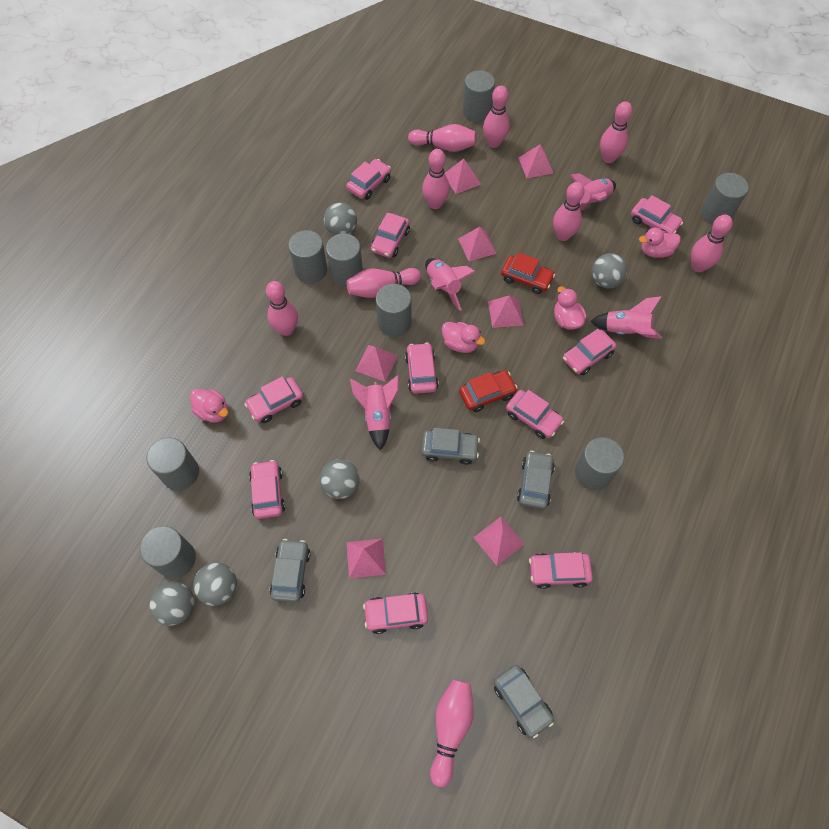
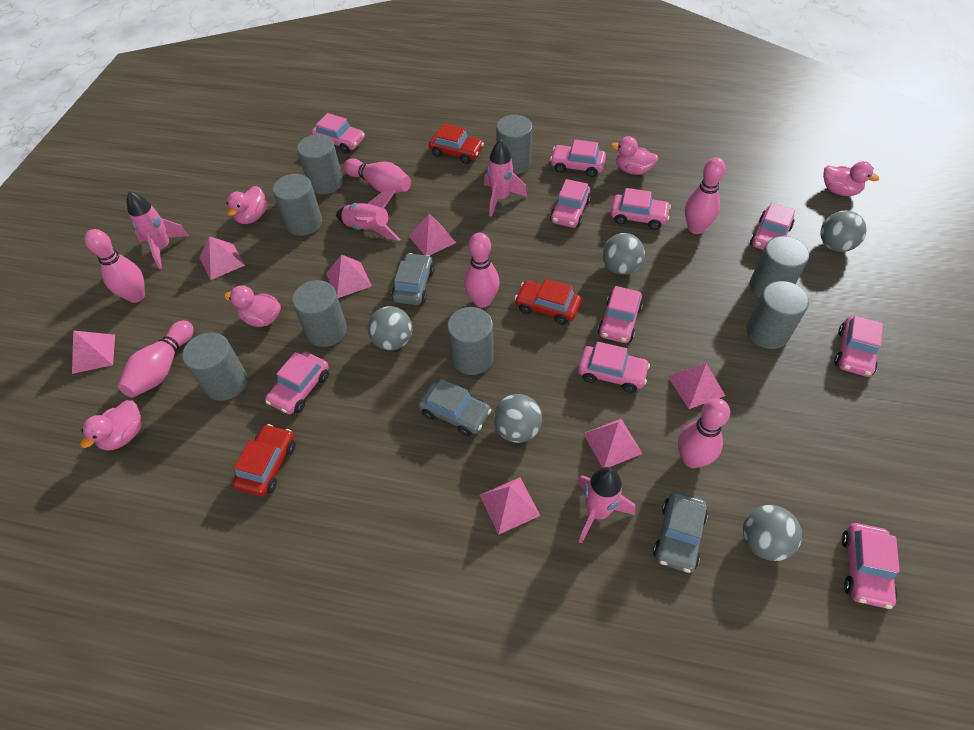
grey car: [270,539,310,602] [421,428,480,465] [494,665,554,738] [517,451,555,509] = 4 -> [392,253,435,305] [418,379,491,436] [653,492,708,573] = 3
pink bowling pin: [266,281,298,336] [346,268,421,298] [408,124,476,152] [422,149,450,209] [430,679,474,787] [483,86,509,148] [553,182,584,241] [600,101,632,163] [691,215,733,272] = 9 -> [85,229,145,303] [118,320,194,397] [343,158,411,193] [464,233,500,308] [678,398,730,468] [685,157,726,234] = 6
pink duck: [190,389,228,423] [442,322,485,353] [554,286,587,330] [639,228,681,258] = 4 -> [80,400,142,451] [224,285,281,327] [226,186,267,224] [610,136,658,175] [823,161,879,196] = 5
red car: [459,370,517,412] [501,252,555,294] = 2 -> [233,424,295,496] [429,124,484,164] [515,279,581,325] = 3

